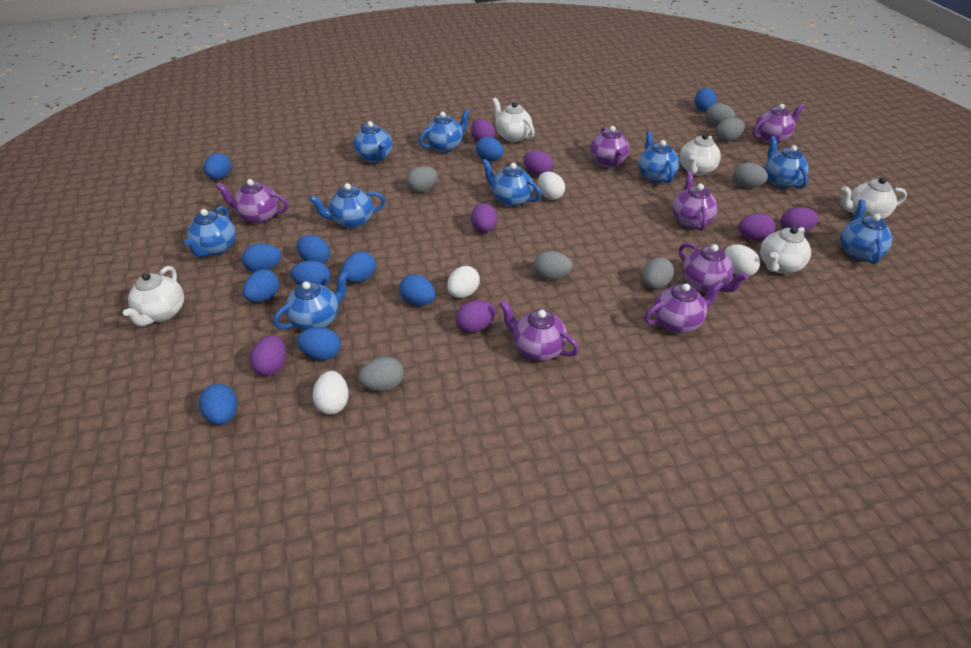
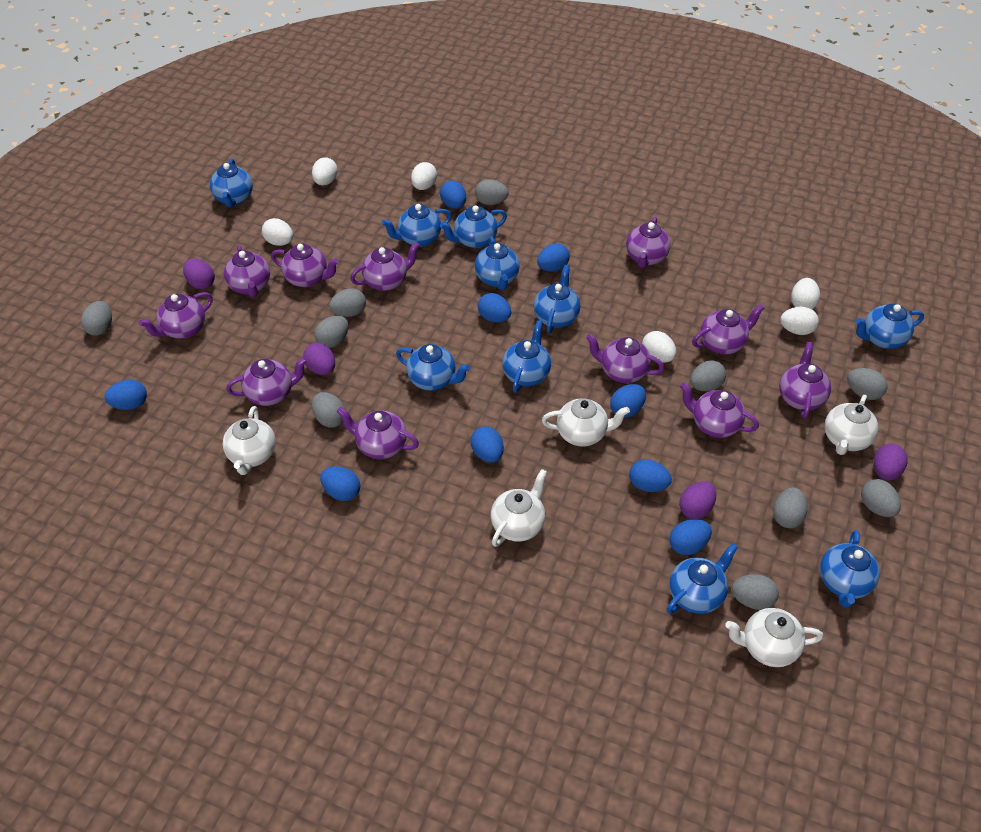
blue egg: [199,384,237,425] [204,153,231,179] [242,244,281,272] [243,270,279,302] [290,260,330,286] [297,235,330,264] [297,327,341,360] [341,252,376,283] [399,274,435,306] [476,137,503,161] [695,88,717,112] = 11 -> [105,380,147,410] [320,466,360,501] [440,181,466,209] [471,426,504,462] [478,293,511,323] [537,243,570,272] [610,384,646,418] [629,459,672,492] [669,519,712,555] = 9
blue teapot: [184,206,236,257] [273,271,349,330] [309,183,386,228] [353,121,392,163] [419,109,470,153] [482,159,542,207] [638,131,680,183] [765,136,809,189] [840,200,892,264] = 9 -> [210,159,253,207] [382,204,452,247] [396,344,470,391] [440,205,507,248] [475,236,520,290] [502,320,551,393] [534,265,580,333] [667,543,738,614] [820,530,880,608] [856,304,924,349] = 10
grey egg: [358,357,404,391] [406,166,438,193] [534,251,572,280] [642,258,674,289] [706,103,735,126] [716,118,745,141] [733,163,768,188] = 7 -> [81,301,112,336] [312,392,345,427] [315,316,348,348] [329,288,366,317] [475,179,508,205] [690,360,726,391] [731,574,779,610] [773,487,808,528] [847,368,888,400] [861,479,901,517] = 10
purple egg: [250,335,286,376] [455,300,496,333] [471,119,495,142] [471,203,497,233] [523,150,553,176] [738,213,775,241] [780,207,818,232] = 7 -> [183,259,215,289] [303,343,335,375] [679,481,716,519] [874,444,908,480] = 4
purple teapot: [216,179,289,224] [500,300,579,361] [590,126,629,168] [644,280,724,333] [672,171,718,231] [679,243,749,292] [752,103,805,144] = 7 -> [139,292,213,338] [224,245,270,297] [226,357,307,406] [271,244,339,287] [337,407,419,459] [350,242,420,291] [586,334,664,383] [626,217,671,268] [680,382,759,438] [692,304,764,354] [779,342,831,418] = 11
white egg: [313,371,349,415] [447,266,480,298] [538,172,565,200] [724,244,760,276] = 4 -> [262,218,293,246] [312,158,338,185] [411,162,437,190] [642,331,676,363] [780,307,819,335] [791,278,820,309] = 6

